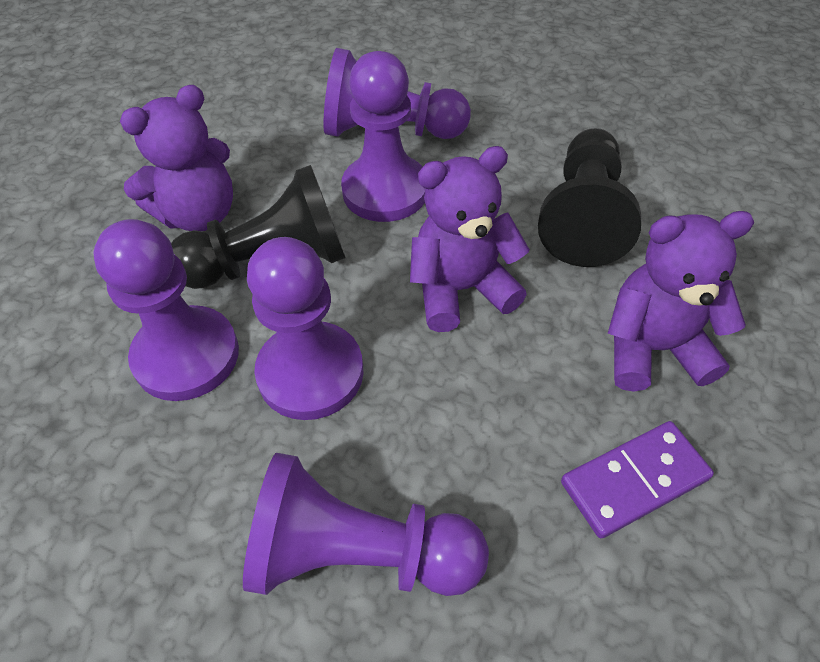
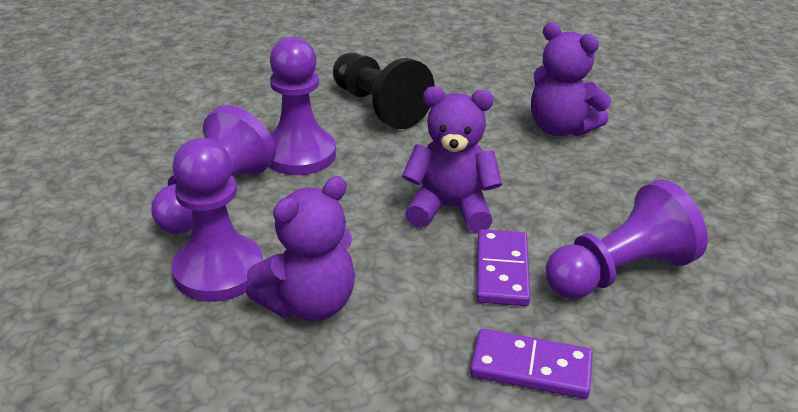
black pawn: [171,165,346,289] [538,128,641,267] = 2 -> [333,53,435,129] = 1
purple domino: [561,421,714,538] = 1 -> [470,329,593,399] [476,229,530,306] = 2
purple pawn: [93,219,239,401] [243,453,489,596] [247,237,364,420] [323,48,471,139] [341,51,425,222] = 5 -> [151,105,276,234] [172,138,263,302] [269,37,336,175] [546,179,708,299] = 4

